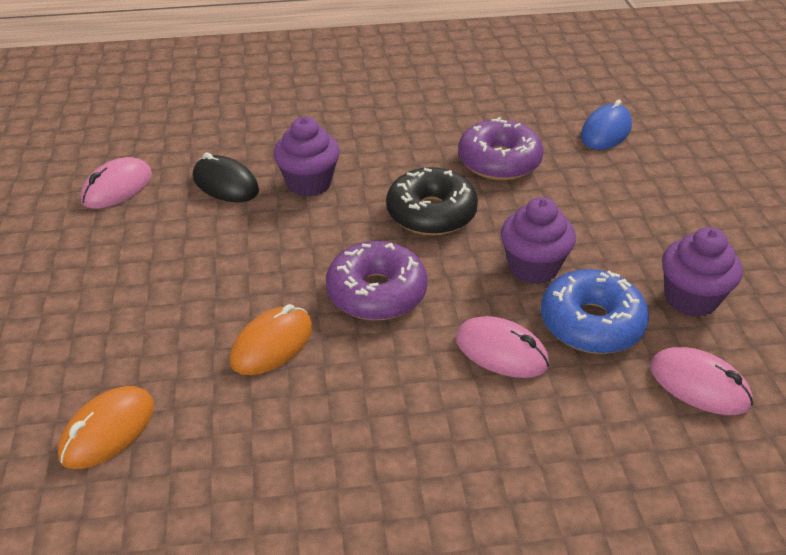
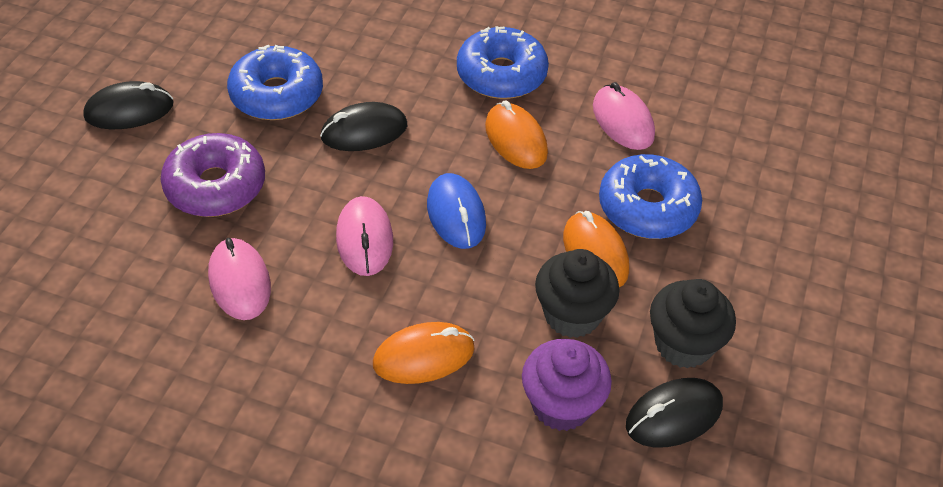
black cupcake: none = 0 -> [535,249,619,338] [650,279,736,369] = 2
black donut: [386,167,478,235] = 1 -> none = 0
black mouse: [193,152,259,202] = 1 -> [83,81,174,129] [320,102,407,151] [626,378,723,448] = 3
blue donut: [541,269,649,354] = 1 -> [227,45,323,120] [457,26,549,99] [599,154,702,239] = 3
orange mouse: [58,386,154,469] [230,304,313,375] = 2 -> [373,322,475,384] [485,100,548,169] [563,211,629,288] = 3
purple cupcake: [274,117,340,197] [501,197,576,284] [662,227,743,317] = 3 -> [522,339,612,431] = 1
purple donut: [326,241,428,320] [458,117,544,180] = 2 -> [161,133,265,217] = 1

